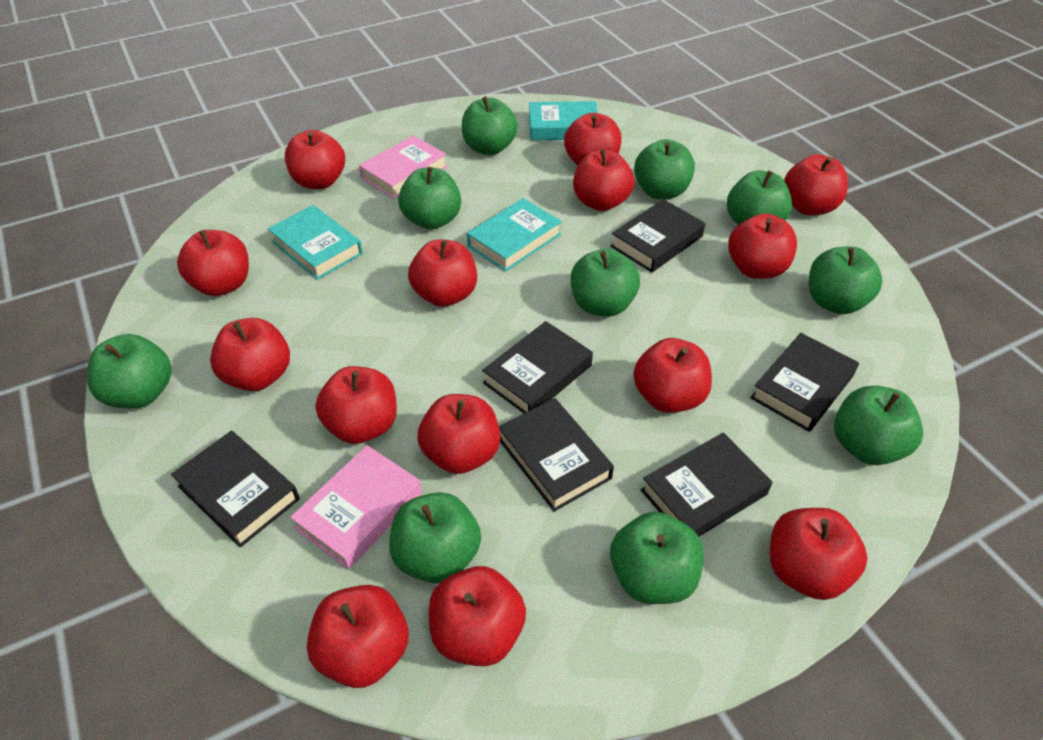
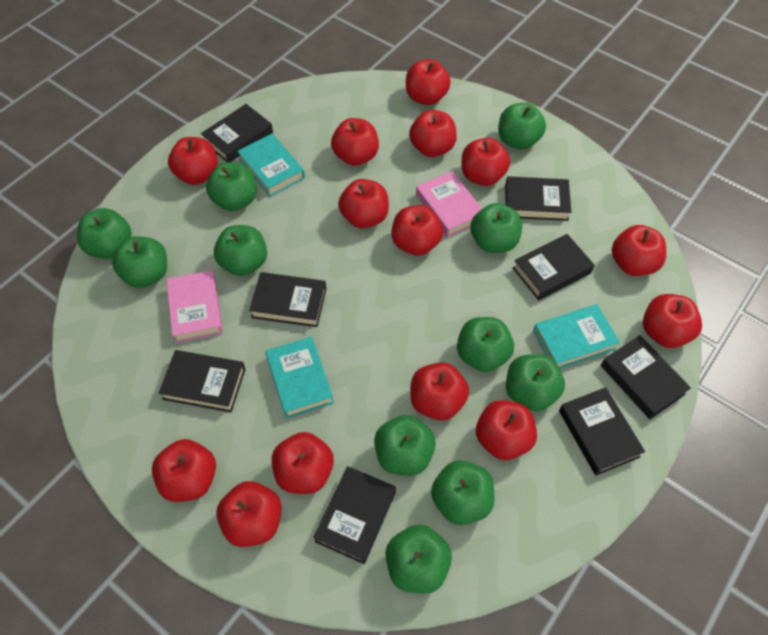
black book: [171,431,300,548] [482,321,593,413] [499,398,614,512] [611,199,705,272] [641,432,772,537] [750,333,859,432] = 6 -> [159,350,246,412] [201,104,273,162] [249,272,326,327] [313,466,396,564] [505,176,571,221] [513,234,595,300] [559,387,645,476] [601,335,691,419] = 8
green apple: [87,334,172,408] [389,492,481,584] [398,167,461,230] [462,97,518,155] [571,249,640,317] [610,512,704,604] [634,139,695,199] [727,170,792,225] [809,247,883,314] [834,385,923,465] = 10 -> [77,208,132,259] [112,236,167,288] [206,162,257,211] [214,225,267,276] [374,415,436,476] [385,524,452,594] [431,461,494,525] [457,317,514,372] [470,203,522,253] [499,103,546,150] [506,354,565,411] = 11

